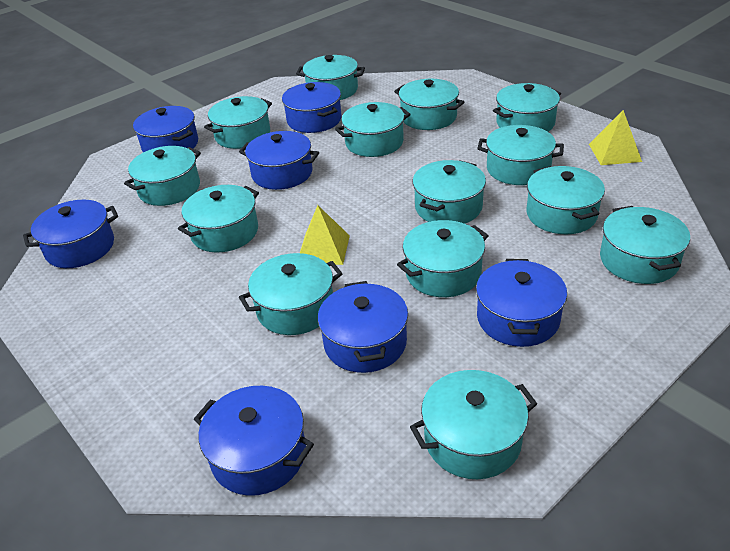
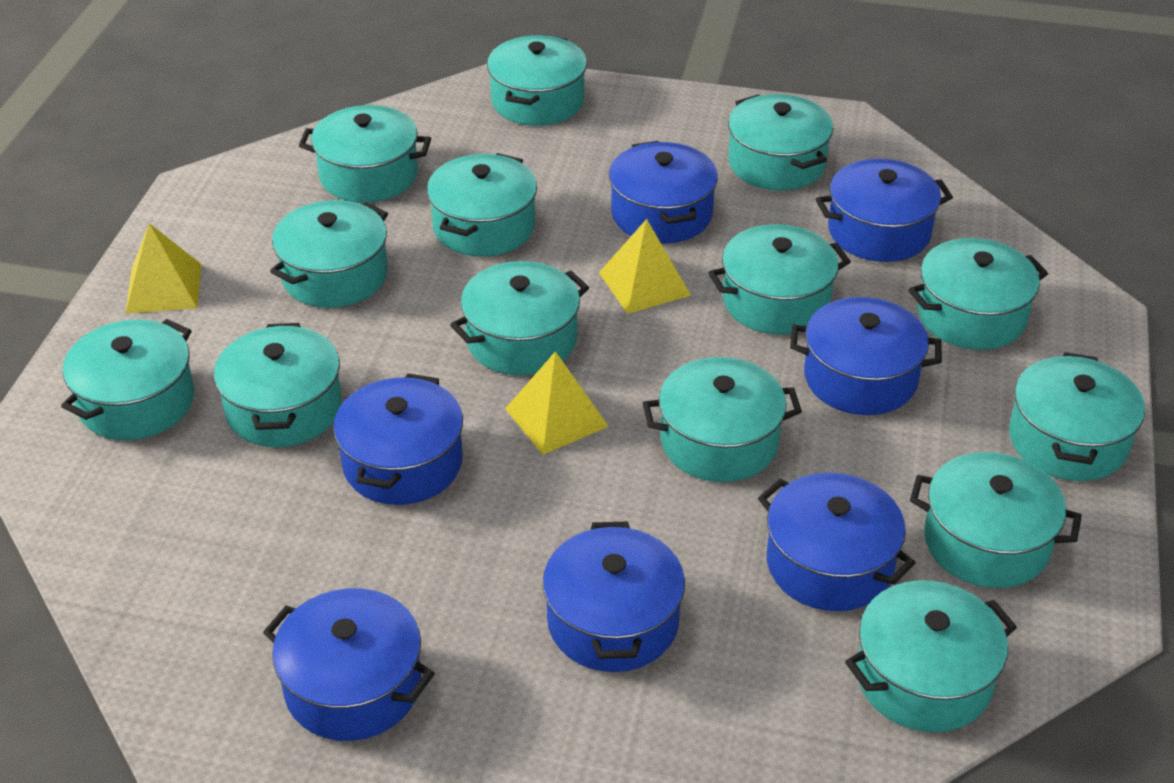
yellow pyramid: [300,205,350,265] [589,110,642,165] = 2 -> [126,223,201,313] [505,351,609,455] [599,219,691,314] = 3

